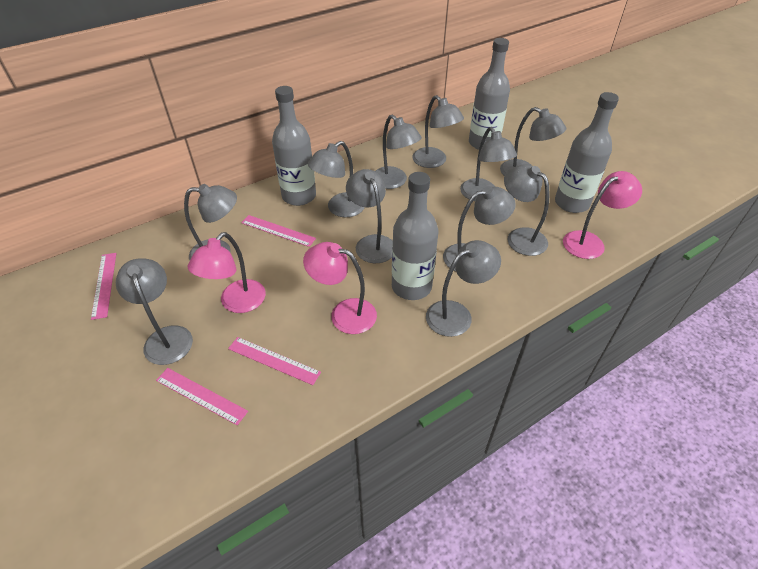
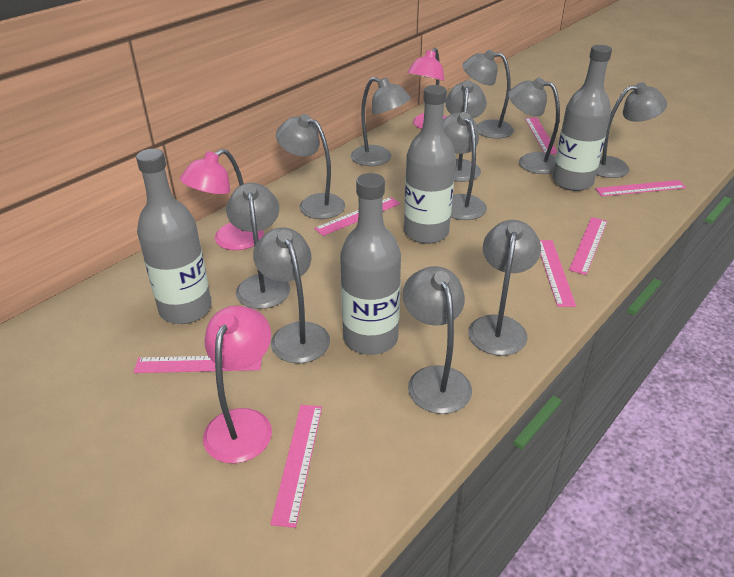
pink ruler: [91,253,116,320] [156,368,248,425] [228,337,321,385] [241,215,316,247] = 4 -> [134,356,262,373] [270,405,322,528] [314,197,400,236] [525,117,557,154] [540,240,576,307] [569,217,607,275] [595,180,686,196] = 7

